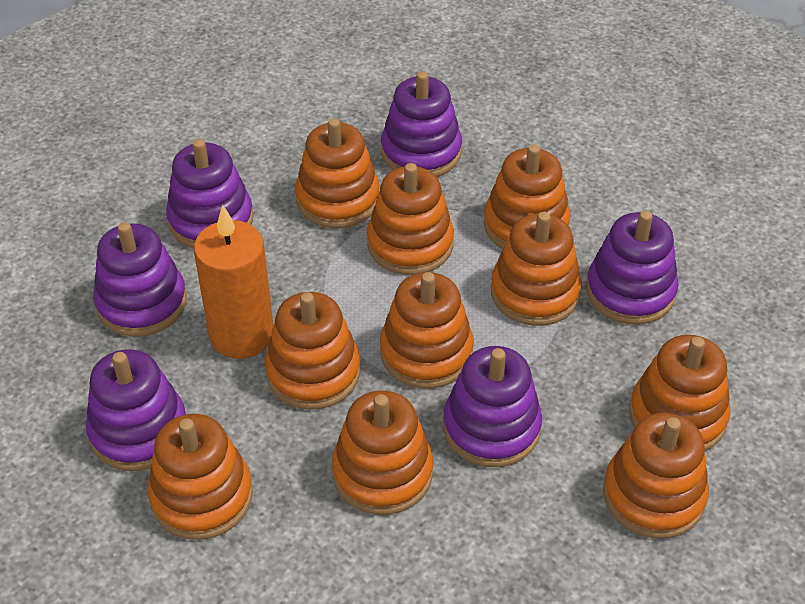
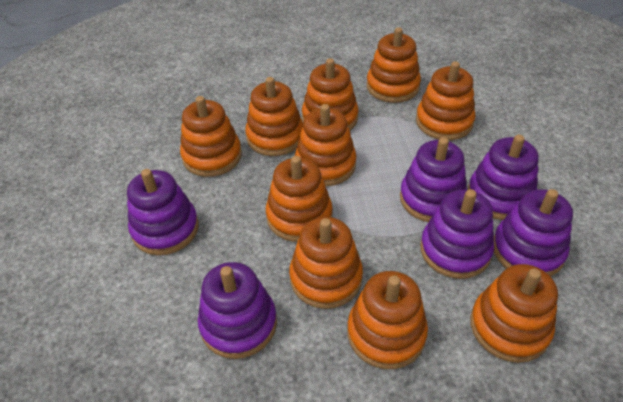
orange candle: [194,205,274,359] = 1 -> none = 0

